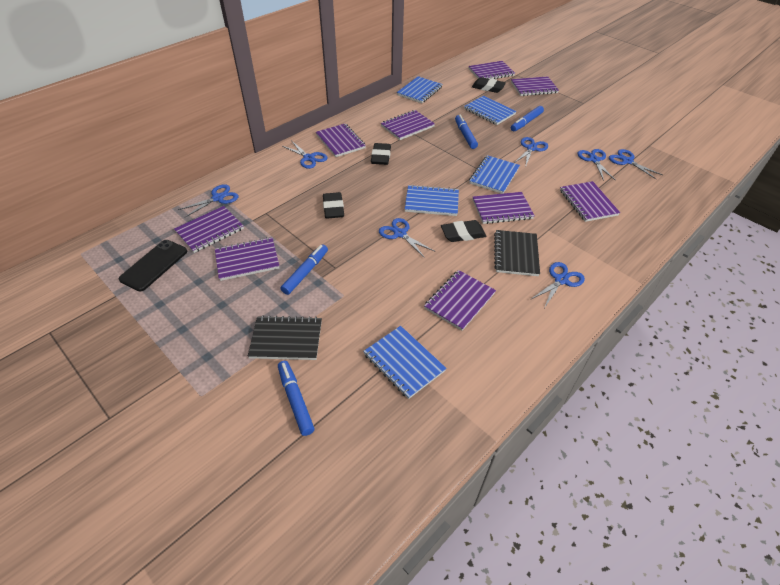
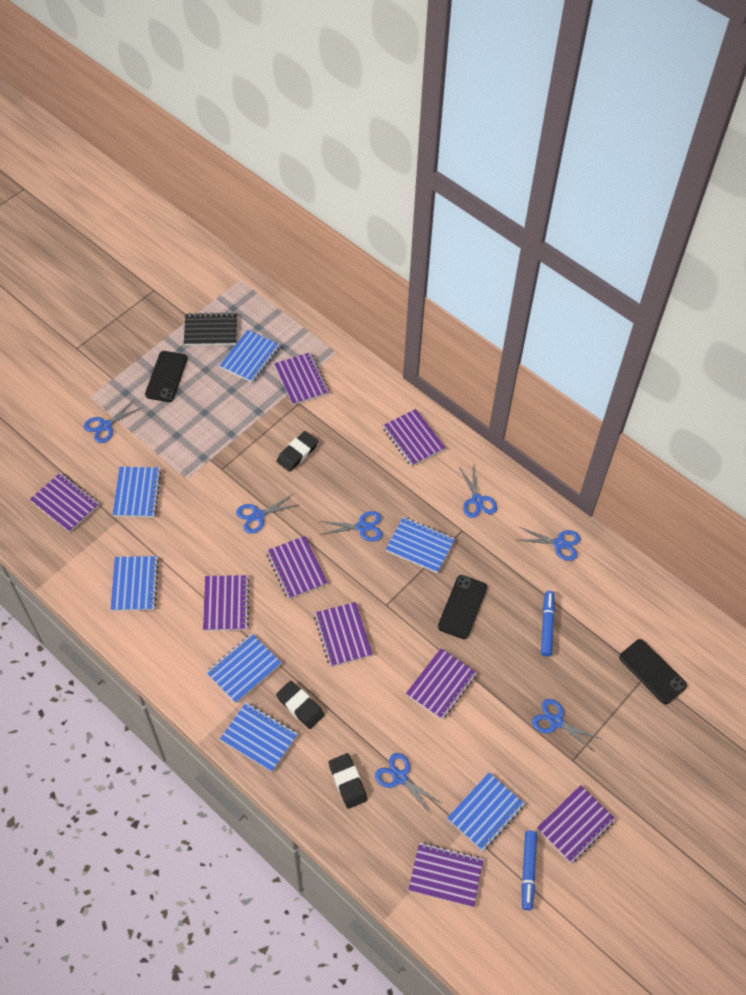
black eraser: [323,192,344,219] [371,143,391,165] [441,220,487,242] [472,77,506,93] = 4 -> [276,681,325,729] [277,431,318,472] [329,753,368,809] = 3
black notebook: [248,315,322,360] [494,230,540,276] = 2 -> [184,312,237,346] = 1
black phone: [119,240,187,291] = 1 -> [145,351,188,402] [438,575,487,639] [619,639,687,704] = 3
blue marker: [278,361,315,436] [281,244,328,295] [455,115,478,149] [511,106,544,131] = 4 -> [521,831,537,910] [541,591,555,657] = 2
blue notebook: [363,326,447,399] [397,76,443,103] [405,185,459,216] [464,96,517,125] [469,155,520,194] = 5 -> [110,556,159,611] [112,467,161,517] [206,634,281,703] [220,330,280,383] [220,703,297,772] [386,517,455,573] [447,773,525,851] = 7

